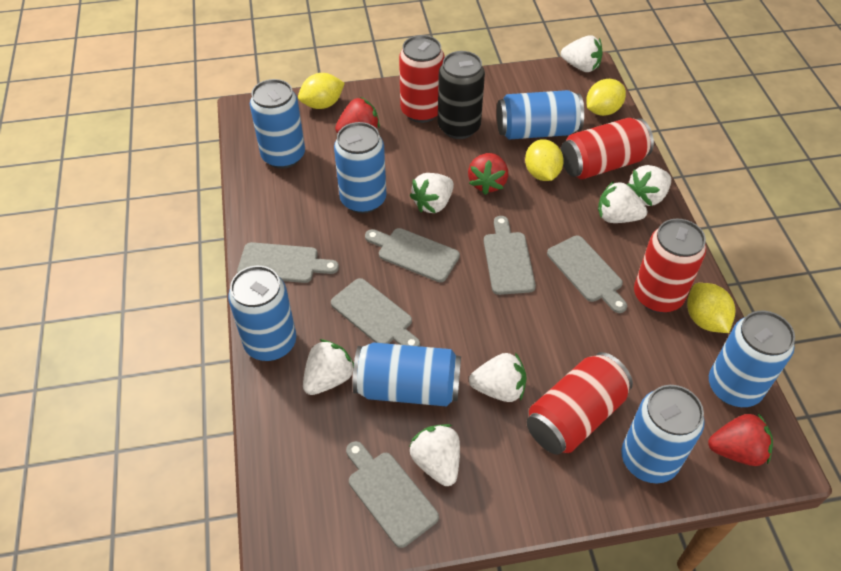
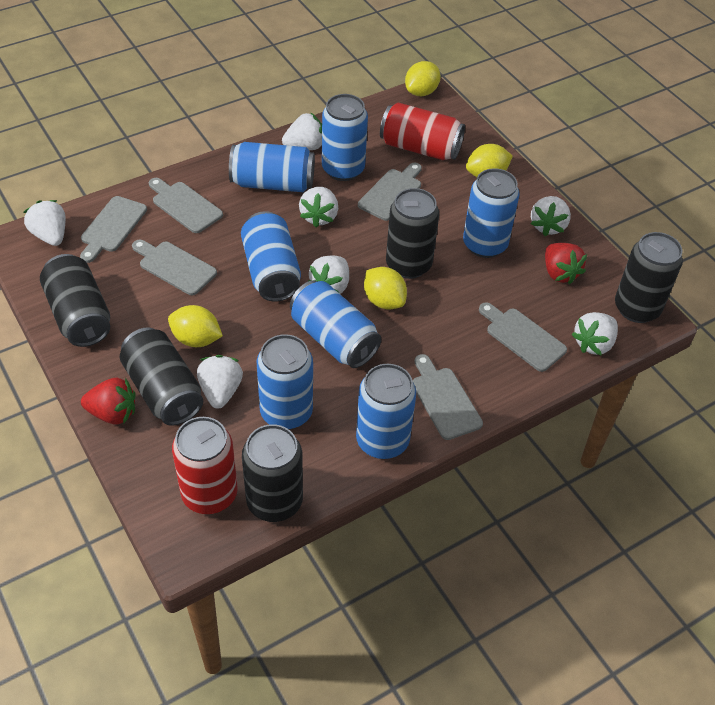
black can: [438,51,485,139] = 1 -> [40,254,110,347] [120,327,203,426] [242,424,303,522] [386,188,439,279] [615,232,683,323] = 5
red can: [399,35,445,123] [526,352,633,455] [561,118,654,179] [634,219,706,313] = 4 -> [172,417,238,514] [380,103,465,160] = 2
red strawberry: [335,97,380,133] [468,153,508,195] [708,413,773,466] = 3 -> [81,378,136,425] [545,243,587,284] = 2

